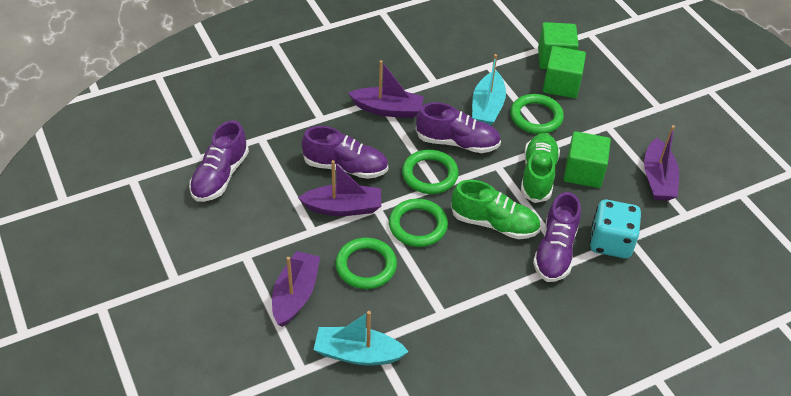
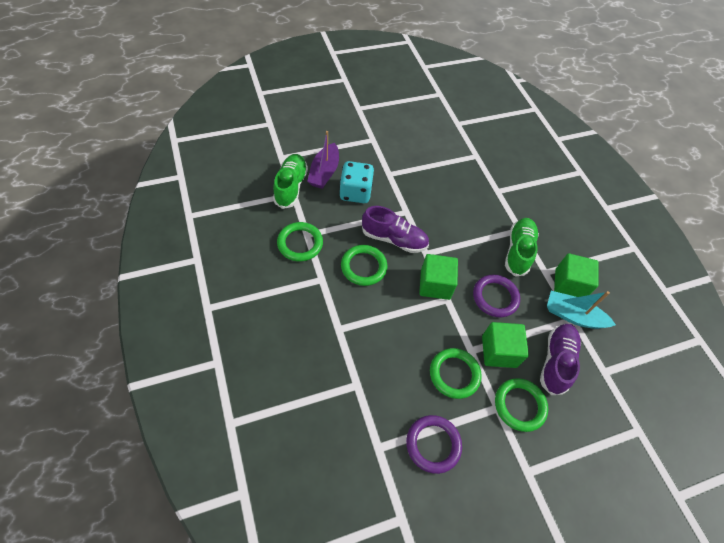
purple boat: [272,251,320,327] [298,160,381,216] [348,60,424,118] [644,125,679,201] = 4 -> [307,131,339,189] = 1
purple ring: none = 0 -> [406,415,462,474] [473,275,520,318] = 2
purple shoe: [189,120,249,202] [302,126,388,179] [416,102,501,153] [533,192,581,282] = 4 -> [362,206,429,253] [540,324,581,395] = 2
turquoise boat: [313,311,409,366] [472,54,506,125] = 2 -> [547,291,616,329] = 1

